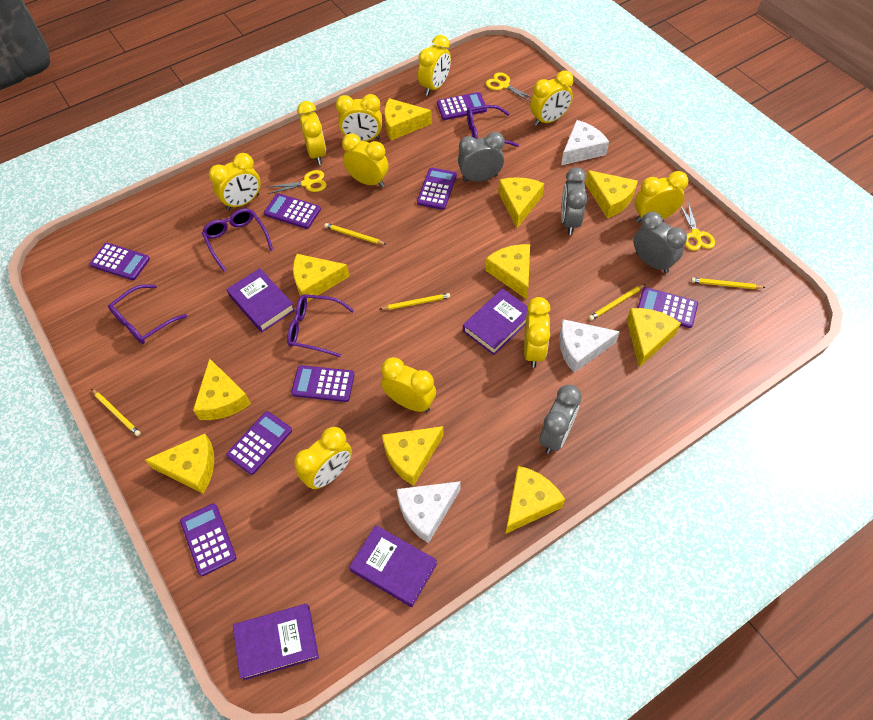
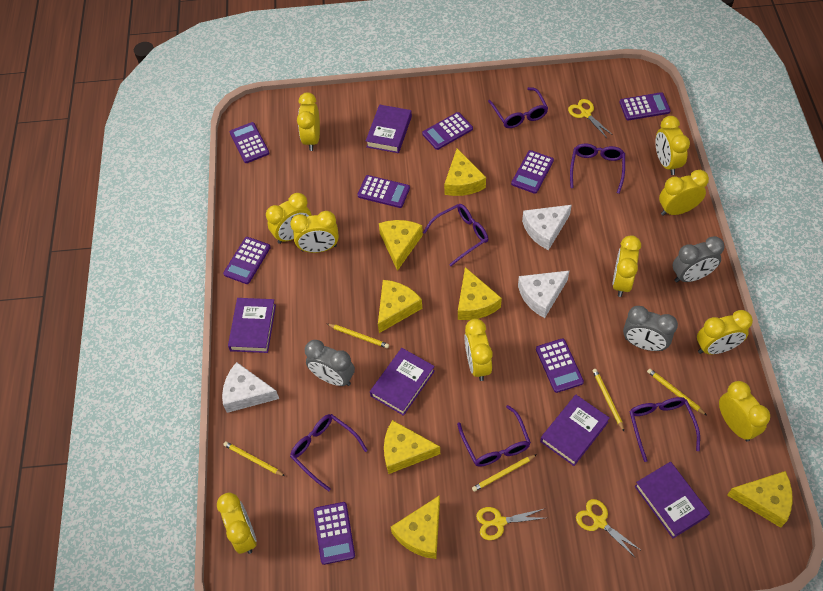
grey clock: [458,132,505,182] [539,385,582,454] [561,167,587,235] [634,212,687,273] = 4 -> [305,340,355,386] [623,306,678,351] [673,236,725,282] = 3
purple book: [227,268,295,333] [233,604,319,680] [349,525,437,607] [463,288,528,355] = 4 -> [228,298,276,353] [366,104,412,153] [370,348,435,416] [540,395,610,466] [635,462,710,538] = 5
purple glasses: [108,284,187,344] [202,208,273,272] [287,294,354,357] [467,105,519,147] = 4 -> [290,414,368,491] [423,204,488,266] [457,405,531,467] [488,87,548,128] [570,144,625,194] [629,397,700,462] = 6
yellow cheese: [145,434,214,494] [193,358,251,420] [293,254,350,302] [382,426,444,486] [385,98,432,140] [485,244,530,299] [498,177,544,228] [506,466,565,533] [585,170,638,218] [627,308,681,367] = 10 -> [378,280,422,333] [379,220,423,271] [384,420,440,474] [391,495,440,559] [444,149,486,196] [458,267,502,320] [727,471,793,528] = 7

